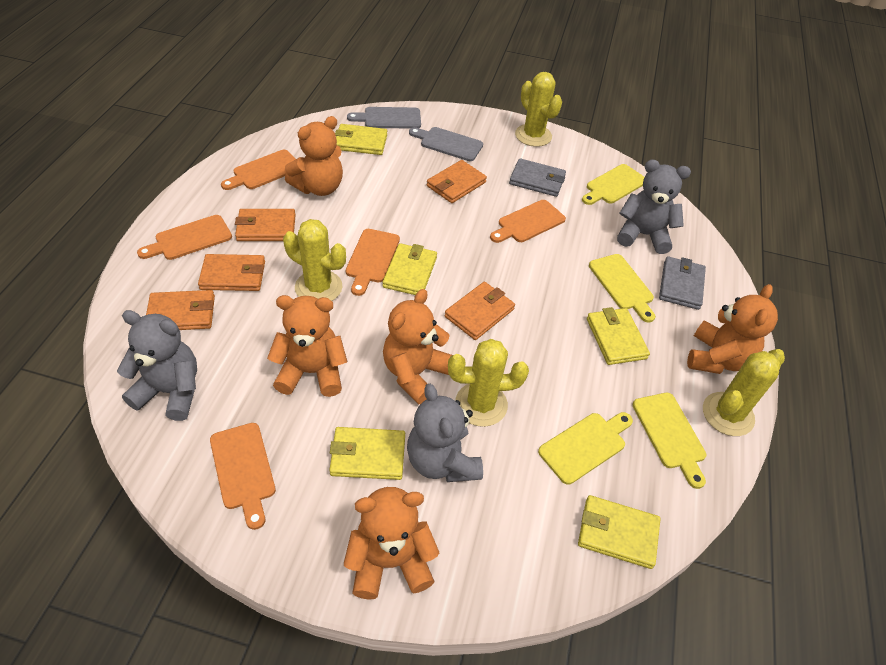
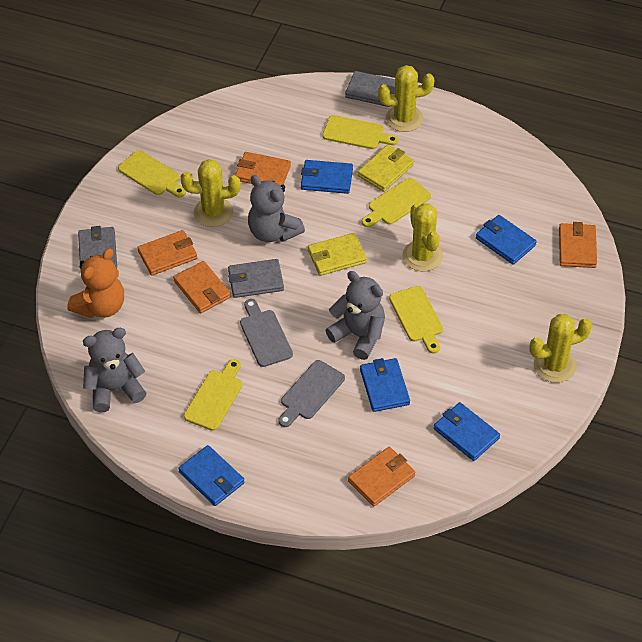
blue wallet: none = 0 -> [178,445,245,506] [301,160,353,194] [360,358,410,412] [434,402,500,461] [476,215,537,265] = 5
grey wallet: [509,158,566,197] [659,256,706,310] = 2 -> [78,226,117,268] [228,259,284,298] [345,71,395,107] = 3
orange cutting board: [137,215,232,260] [210,423,276,530] [221,150,296,190] [346,229,400,296] [490,200,566,243] = 5 -> none = 0
orange teddy bear: [267,295,347,397] [285,116,343,196] [344,487,439,600] [383,289,452,404] [687,284,778,374] = 5 -> [67,248,124,318] = 1
yellow cutting board: [538,412,633,485] [582,164,644,205] [589,254,655,323] [633,393,706,489] = 4 -> [118,150,186,197] [184,359,243,431] [322,115,399,149] [362,178,431,227] [389,286,443,354] = 5
yellow wallet: [329,427,405,480] [335,124,387,155] [382,243,437,295] [578,495,661,569] [587,307,650,365] = 5 -> [308,233,367,276] [358,145,414,192] = 2

